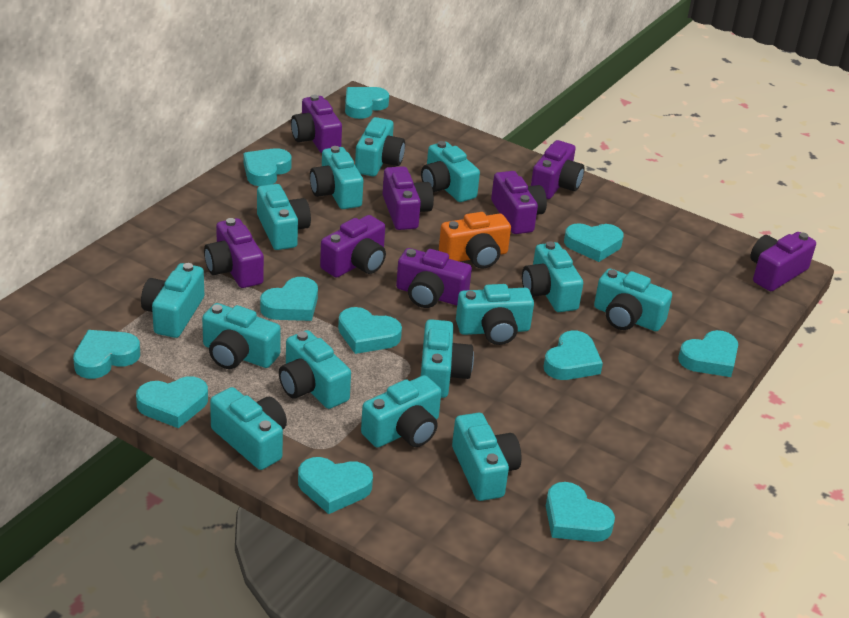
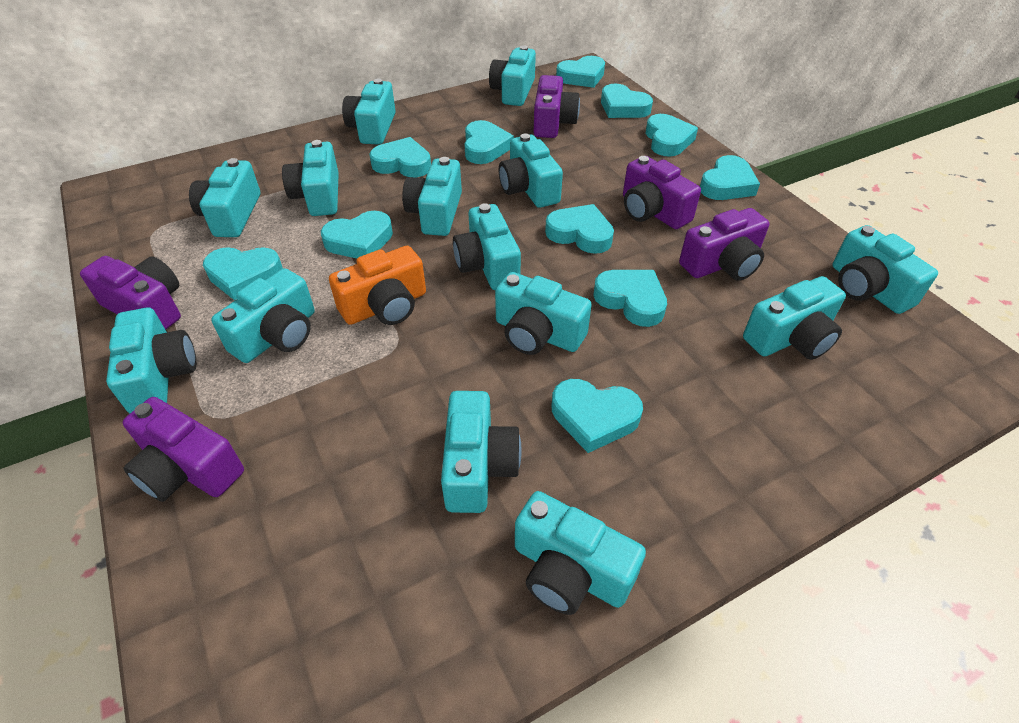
purple camera: [204,218,264,288] [291,95,342,153] [320,215,386,278] [383,166,434,230] [396,248,472,308] [491,171,547,234] [531,140,584,199] [750,232,816,291] = 8 -> [80,256,181,330] [123,397,244,502] [534,75,580,138] [623,156,701,229] [679,208,769,281] = 5

